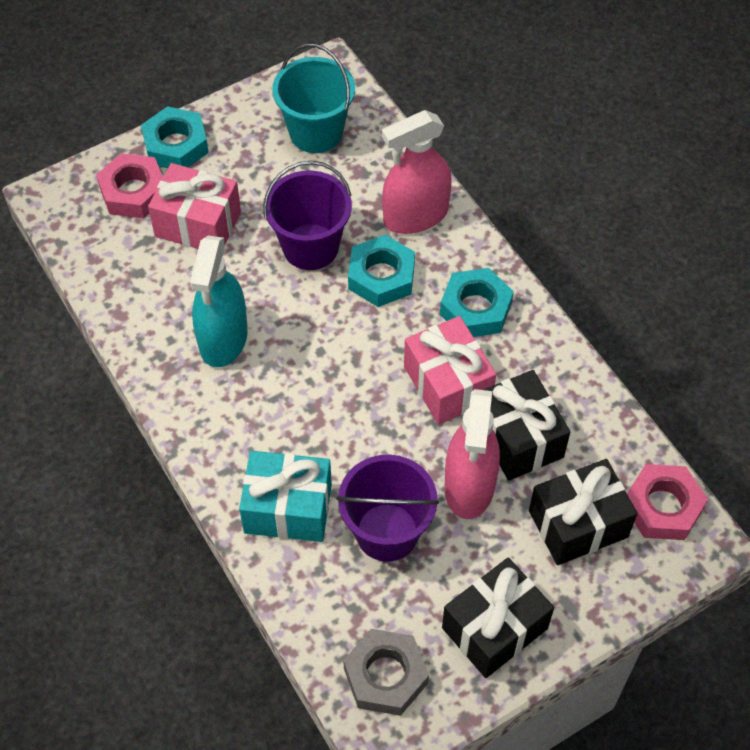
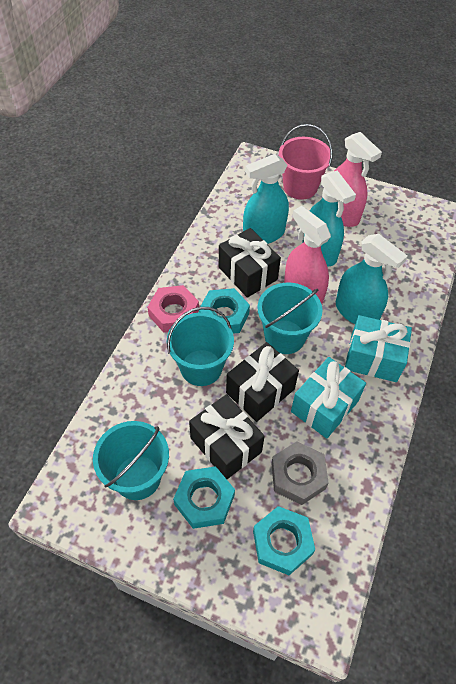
pink bucket: none = 0 -> [279,124,333,200] = 1
pink gift: [148,163,241,249] [404,316,496,425] = 2 -> none = 0
pink nut: [96,153,163,218] [627,464,708,540] = 2 -> [147,285,199,333] = 1
purple bucket: [263,161,352,270] [336,455,439,562] = 2 -> none = 0
turquoise bucket: [272,43,355,153] = 1 -> [93,421,169,500] [167,307,234,386] [257,283,322,354] = 3
turquoise gift: [239,451,332,542] = 1 -> [291,357,366,439] [345,315,412,382] = 2
turquoise spray bottle: [190,236,248,367] = 1 -> [243,154,289,244] [302,171,356,266] [336,234,408,324] = 3

